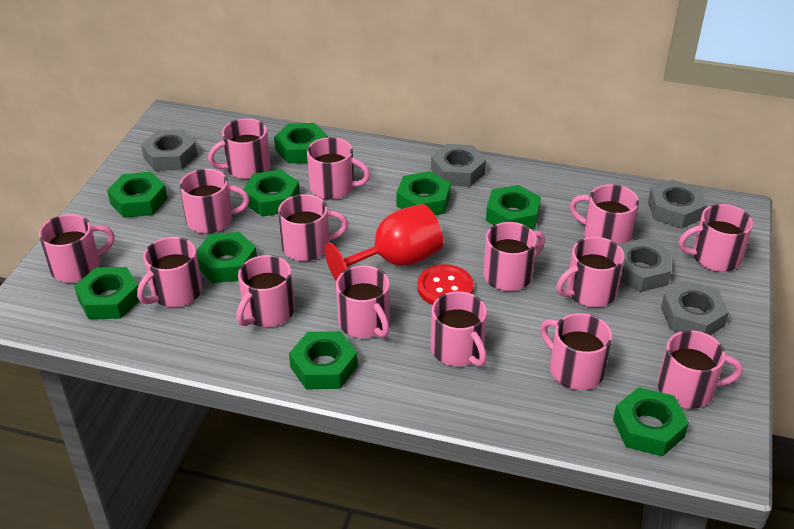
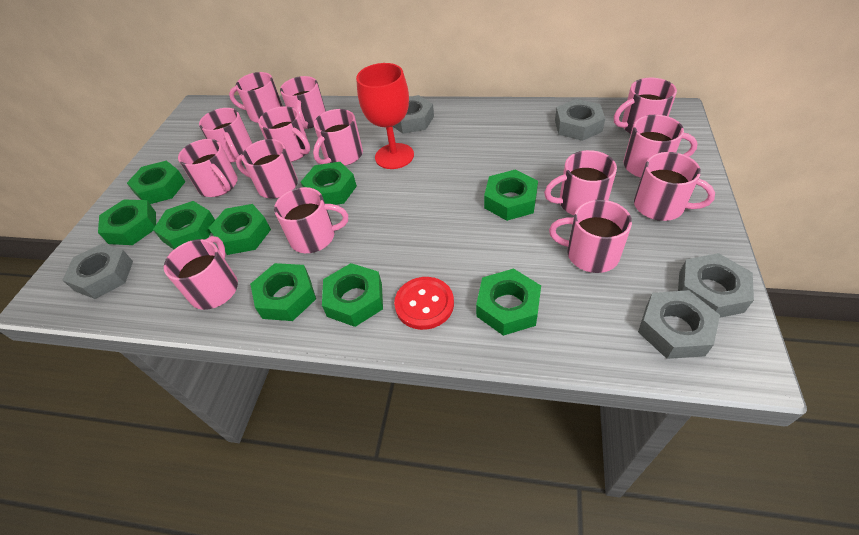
pink mug: [39,214,115,283] [137,237,202,307] [179,169,250,234] [208,118,270,179] [236,255,295,327] [278,194,348,261] [307,137,370,200] [336,265,390,338] [431,291,487,367] [483,222,545,291] [540,313,612,390] [556,237,625,307] [570,184,639,244] [657,330,743,409] [679,204,753,272] = 15 -> [164,236,238,310] [178,139,238,197] [199,108,253,163] [229,72,283,123] [236,139,298,199] [258,106,310,162] [274,187,348,253] [280,76,326,129] [313,109,363,166] [544,150,617,215] [549,200,632,273] [614,78,677,134] [624,115,697,178] [634,152,715,221] = 14

